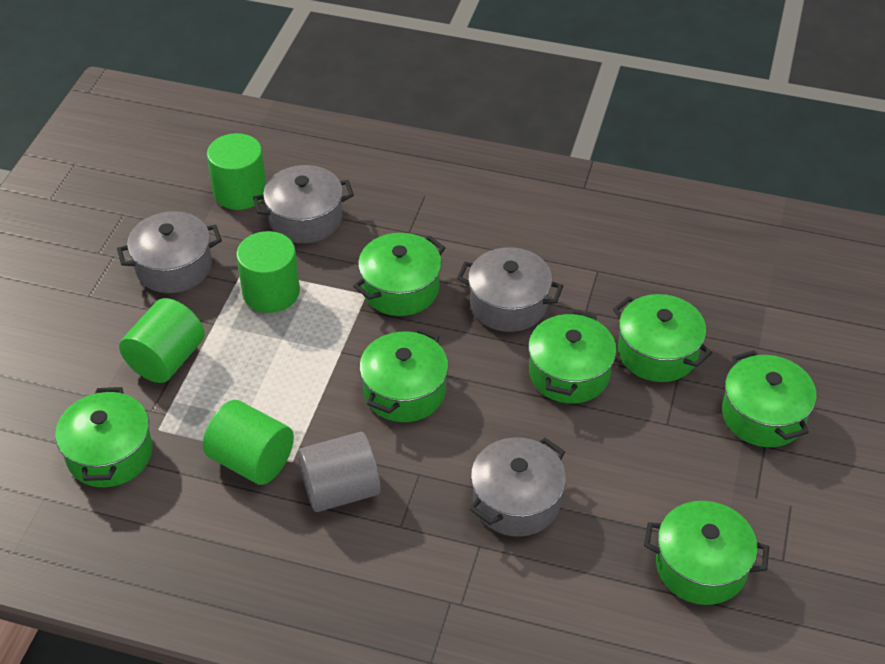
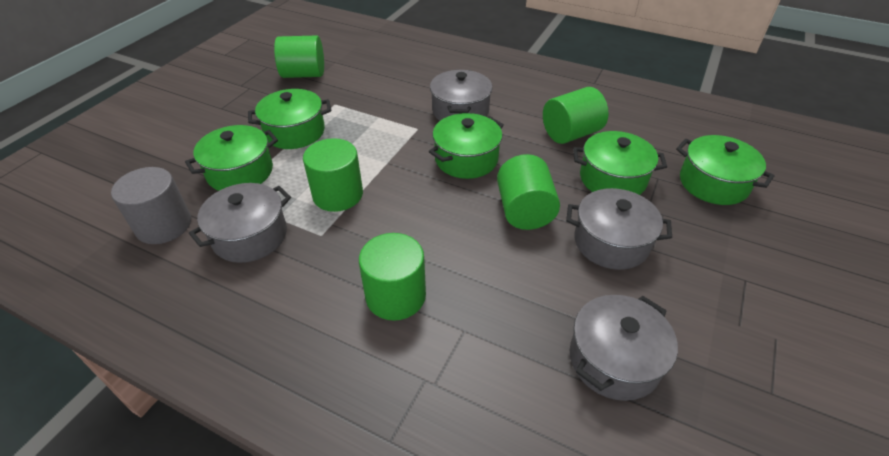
green cylinder: [119,298,205,383] [203,400,294,485] [207,133,266,210] [236,231,300,313] = 4 -> [274,35,324,78] [303,138,363,212] [359,233,426,321] [497,154,560,230] [543,87,609,144] = 5
green pot: [55,387,152,487] [353,233,445,316] [359,328,448,422] [528,310,617,404] [613,294,712,382] [644,501,769,605] [722,350,817,447] = 7 -> [185,125,278,191] [248,89,331,149] [429,113,504,179] [573,131,667,195] [676,135,775,205] = 5

